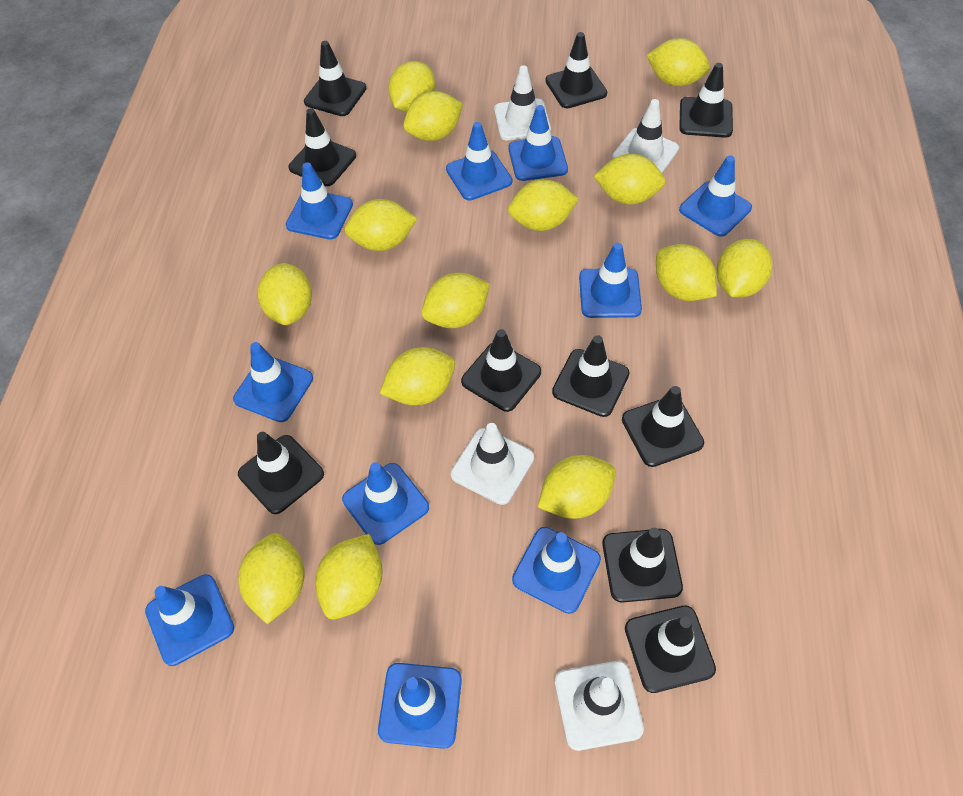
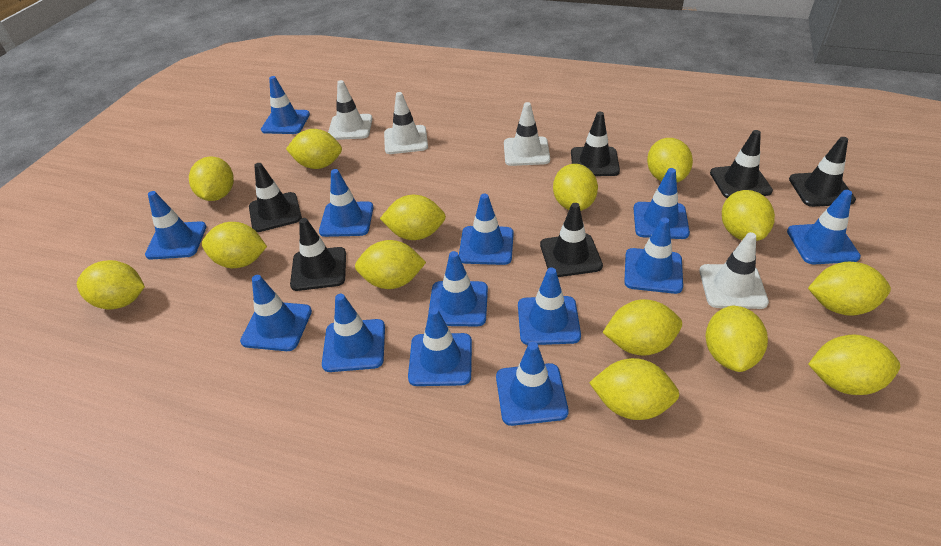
black traffic cone: [238,432,324,514] [288,108,356,186] [304,41,367,116] [461,329,541,412] [545,32,607,108] [552,335,630,417] [602,528,683,603] [622,386,704,467] [625,605,716,693] [679,63,733,138] = 10 -> [249,163,302,232] [290,218,346,291] [540,203,603,277] [571,112,620,176] [710,130,773,198] [789,137,856,207] = 6
blue traffic cone: [145,574,234,666] [233,342,313,422] [286,162,353,240] [342,462,429,545] [378,663,462,749] [446,122,512,200] [508,105,568,181] [512,527,601,614] [579,243,642,318] [679,155,752,237] = 10 -> [145,191,207,260] [240,275,312,351] [261,76,310,134] [319,169,374,237] [322,294,385,372] [408,307,472,386] [428,251,488,326] [459,194,514,265] [496,342,569,426] [518,267,581,345] [624,217,683,294] [633,168,690,239] [787,190,861,264] = 13

